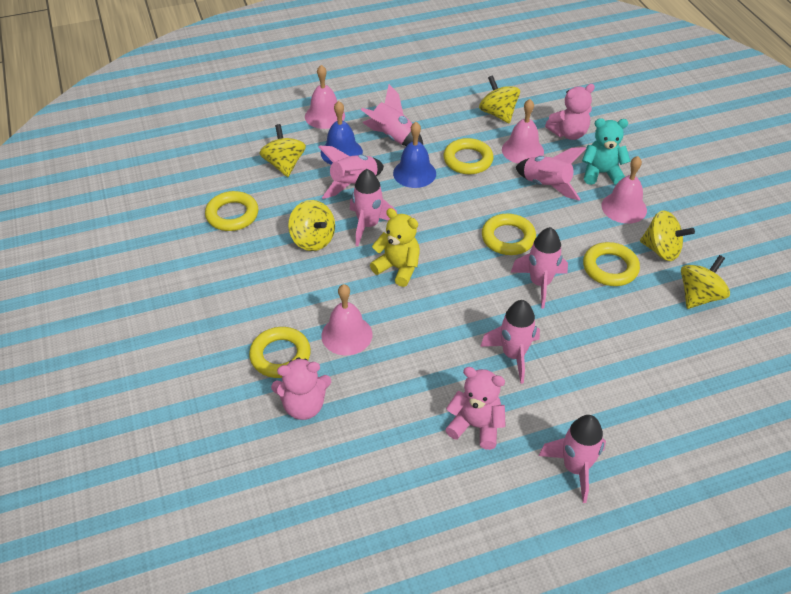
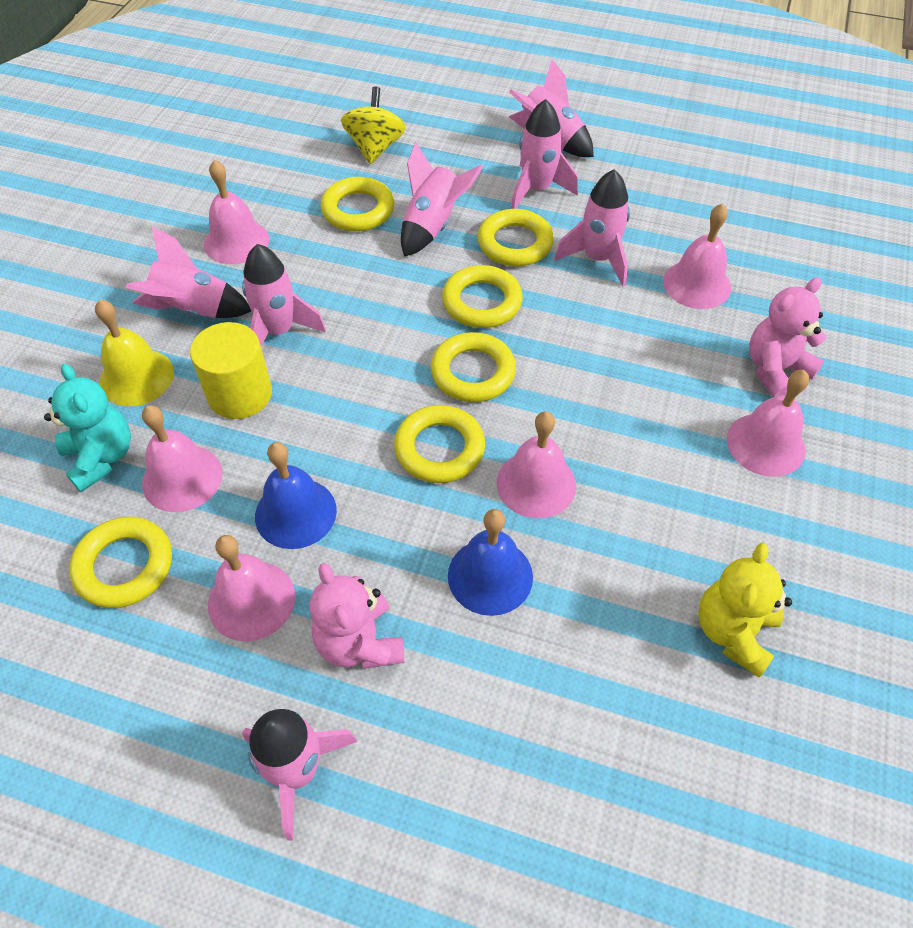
pink bell: [305,65,345,129] [321,284,372,355] [502,99,544,164] [602,156,647,224] = 4 -> [142,405,222,512] [204,160,269,264] [208,535,295,641] [497,411,576,518] [663,203,731,309] [727,370,809,477] = 6
pink teddy bear: [271,357,331,420] [445,367,506,450] [545,84,595,140] = 3 -> [309,563,405,669] [749,278,826,397] = 2
yellow bell: none = 0 -> [95,300,174,406] = 1
yellow cylinder: none = 0 -> [190,322,272,419] = 1
yellow ring: [205,191,258,231] [249,327,311,378] [443,138,493,174] [482,214,536,255] [583,242,640,286] = 5 -> [69,517,172,608] [320,177,394,232] [394,405,485,483] [430,332,516,402] [442,265,523,328] [477,209,554,266] = 6
yellow spinning top: [259,124,306,177] [288,200,335,251] [479,75,520,123] [640,210,695,261] [681,255,730,309] = 5 -> [341,87,406,164] = 1

